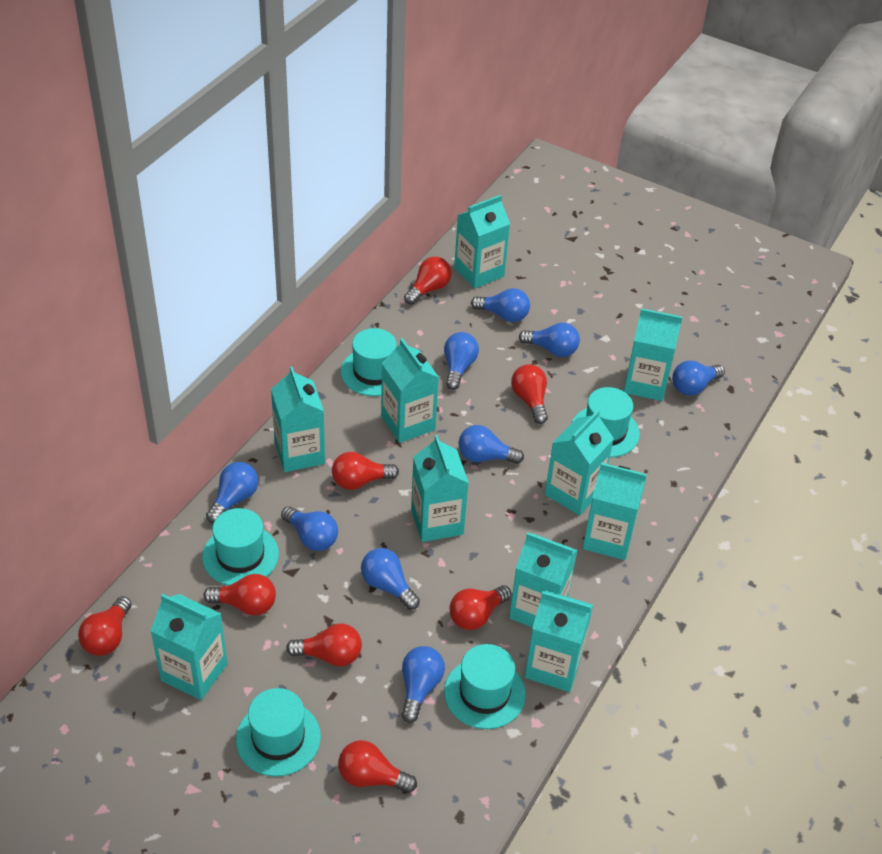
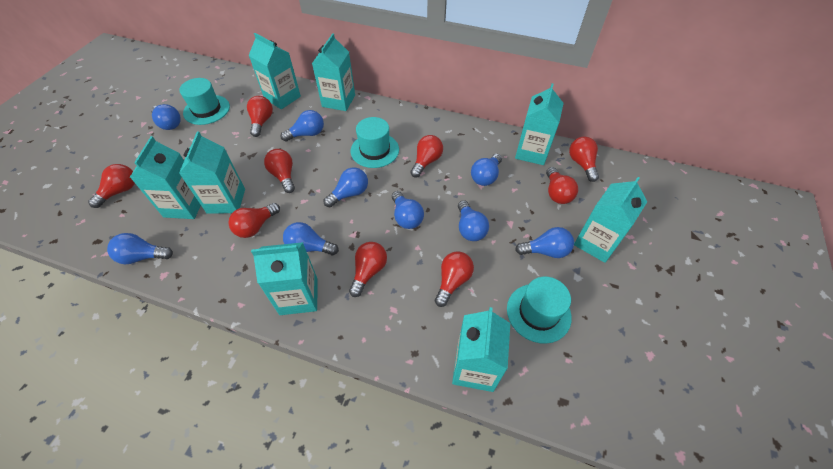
red light bulb: [78,596,132,656] [204,574,276,616] [286,624,362,666] [332,452,399,490] [338,740,417,793] [404,256,452,305] [449,585,512,630] [511,364,548,424] = 8 -> [88,164,135,208] [228,203,280,238] [247,96,273,137] [264,149,295,193] [349,242,387,297] [410,135,443,177] [435,251,474,307] [546,167,578,204] [569,137,599,182] = 9
turquoise carton: [150,594,228,700] [271,367,325,472] [381,338,439,443] [411,435,469,542] [454,195,510,289] [509,532,578,628] [524,590,593,692] [545,410,614,515] [583,463,647,560] [624,308,682,401] = 10 -> [130,136,201,219] [179,131,245,214] [249,33,301,109] [251,242,318,315] [312,33,355,111] [452,307,510,392] [515,83,564,165] [574,177,647,263] = 8
turquoise hat: [202,508,279,585] [236,688,321,776] [340,328,397,396] [444,644,526,729] [572,387,640,458] = 5 -> [179,78,230,125] [351,117,399,168] [507,277,572,344] = 3

